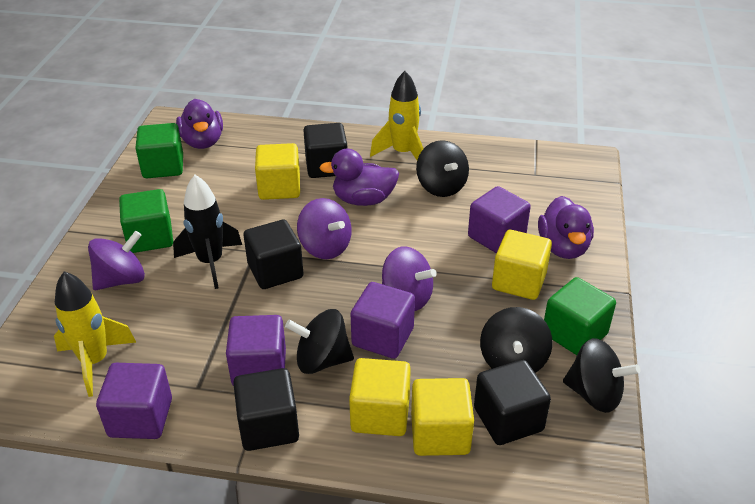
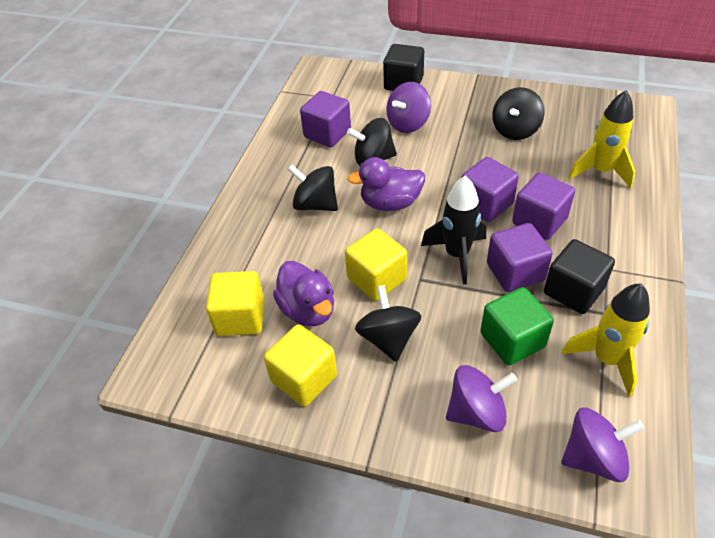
black cube: [233,368,299,451] [243,220,304,289] [304,123,347,178] [474,360,551,445] = 4 -> [383,44,424,91] [544,239,615,314] = 2
green cube: [119,189,173,253] [135,123,183,178] [544,277,616,355] = 3 -> [480,287,554,365] = 1
purple duck: [176,99,223,149] [319,149,399,206] [538,196,594,259] = 3 -> [273,261,334,326] [347,157,425,211] = 2
yellow cube: [255,143,300,200] [349,358,411,436] [411,378,474,456] [492,230,552,300] = 4 -> [206,271,265,336] [264,324,337,407] [345,228,407,301] = 3

